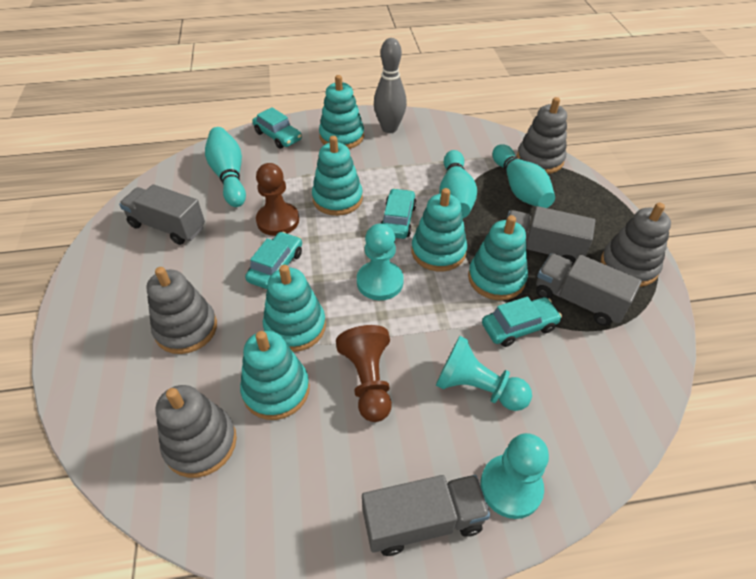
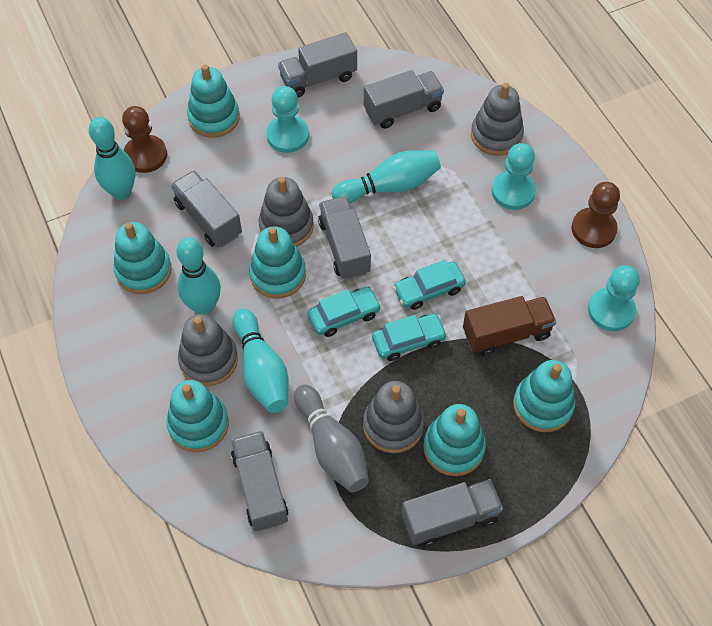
brown truck: none = 0 -> [463,296,556,356] = 1
grey truck: [119,184,205,245] [362,475,490,556] [506,206,595,266] [536,253,642,326] = 4 -> [171,171,242,247] [231,431,288,531] [278,32,357,97] [318,196,371,280] [364,70,444,129] [401,479,503,547] = 6
turquoise bowling pin: [205,127,246,207] [439,150,477,218] [492,144,555,208] = 3 -> [89,117,135,200] [176,237,221,315] [232,309,289,413] [332,150,441,203] = 4
turquoise car: [245,232,302,289] [252,107,302,149] [380,188,417,239] [482,297,562,347] = 4 -> [308,287,381,337] [372,314,447,361] [393,260,466,310] = 3

